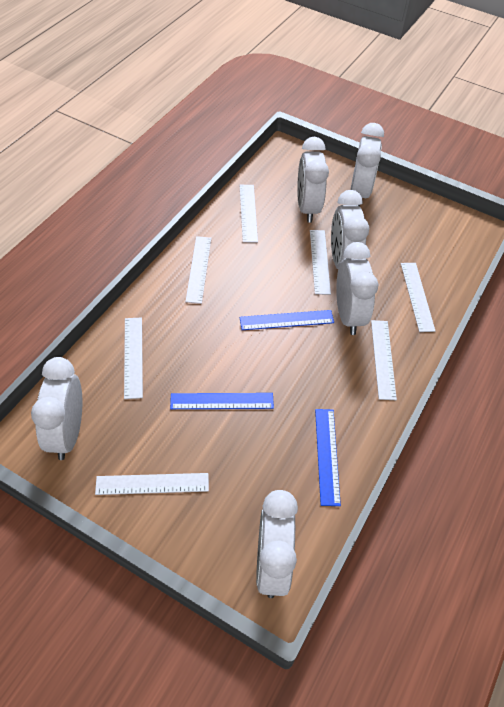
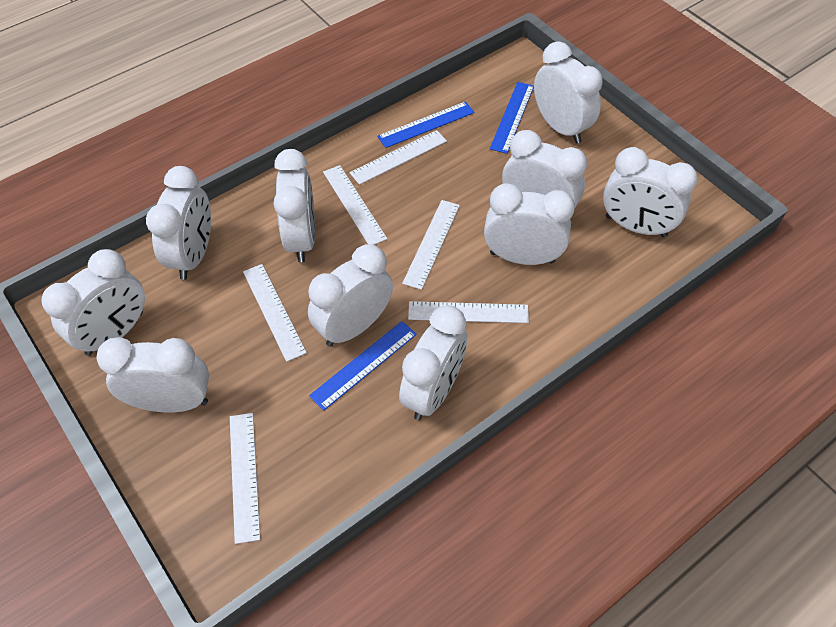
white clock: [31,357,82,460] [256,490,298,598] [297,137,329,223] [331,190,369,269] [336,242,378,335] [350,123,384,206] = 6 -> [41,249,145,356] [96,337,209,413] [146,166,211,280] [274,149,315,262] [308,244,393,347] [399,305,467,420] [484,183,575,265] [502,130,587,207] [534,41,603,143] [603,147,698,237] = 10
white ruler: [95,473,209,495] [124,317,143,399] [185,236,211,304] [240,185,258,243] [310,230,331,295] [371,320,397,400] [401,263,435,332] = 7 -> [230,413,260,544] [243,264,307,362] [323,165,387,245] [350,130,447,185] [402,200,460,290] [408,301,529,323] = 6

